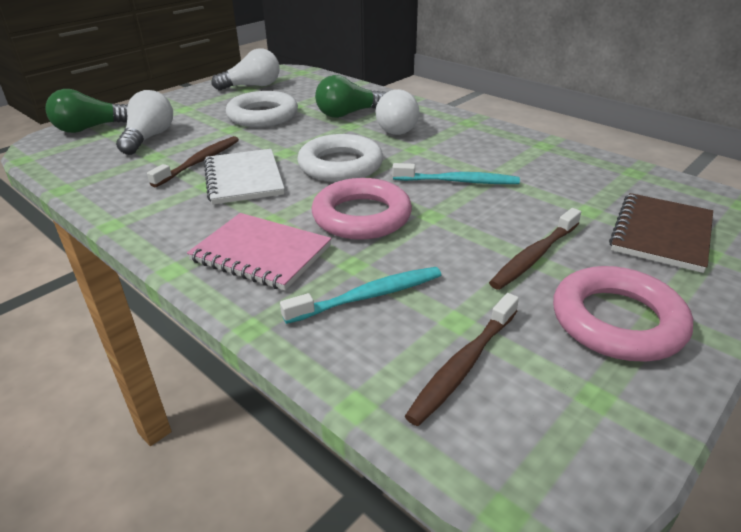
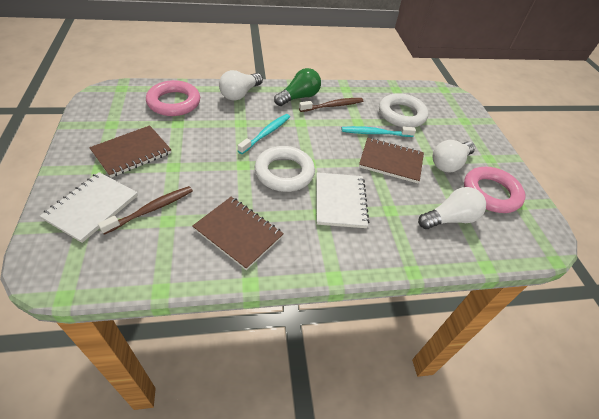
brown notebook: [609,193,713,273] = 1 -> [89,125,171,178] [192,197,284,270] [359,138,424,183] = 3
brown toothbrush: [147,136,239,187] [405,293,519,426] [489,208,581,290] = 3 -> [98,186,193,235] [299,98,363,112] = 2
green light bulb: [45,89,128,133] [315,75,386,118] = 2 -> [274,68,321,106] = 1
pink notebook: [187,213,332,291] = 1 -> none = 0
white notebook: [204,149,285,205] = 1 -> [40,172,138,243] [316,172,369,228] = 2

